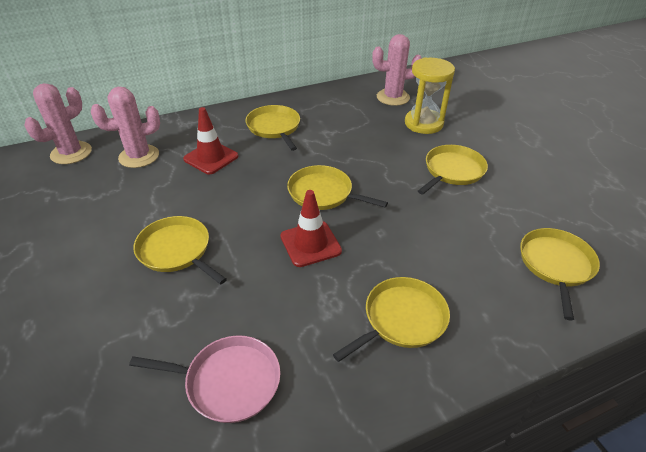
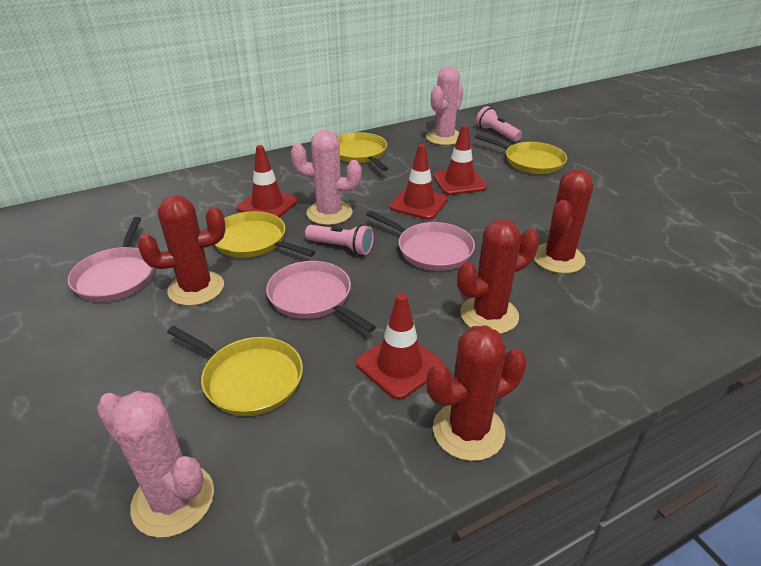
pink flashlight: none = 0 -> [305,224,374,255] [476,106,522,142] = 2
pink pan: [129,335,280,423] = 1 -> [68,217,154,302] [266,261,376,333] [366,211,475,271] = 3
red cactus: none = 0 -> [138,196,226,306] [426,325,527,461] [457,219,539,334] [534,169,593,274] = 4
red traffic cone: [183,107,238,174] [280,190,342,267] = 2 -> [236,145,298,217] [356,293,444,400] [390,144,448,220] [433,125,487,195] = 4
yellow hourglass: [405,57,455,134] = 1 -> none = 0
yellow pan: [133,216,227,284] [246,105,300,151] [287,165,388,210] [333,277,450,362] [418,145,488,195] [520,228,600,320] = 6 -> [167,326,303,416] [215,211,315,258] [337,132,388,171] [475,134,567,174] = 4

